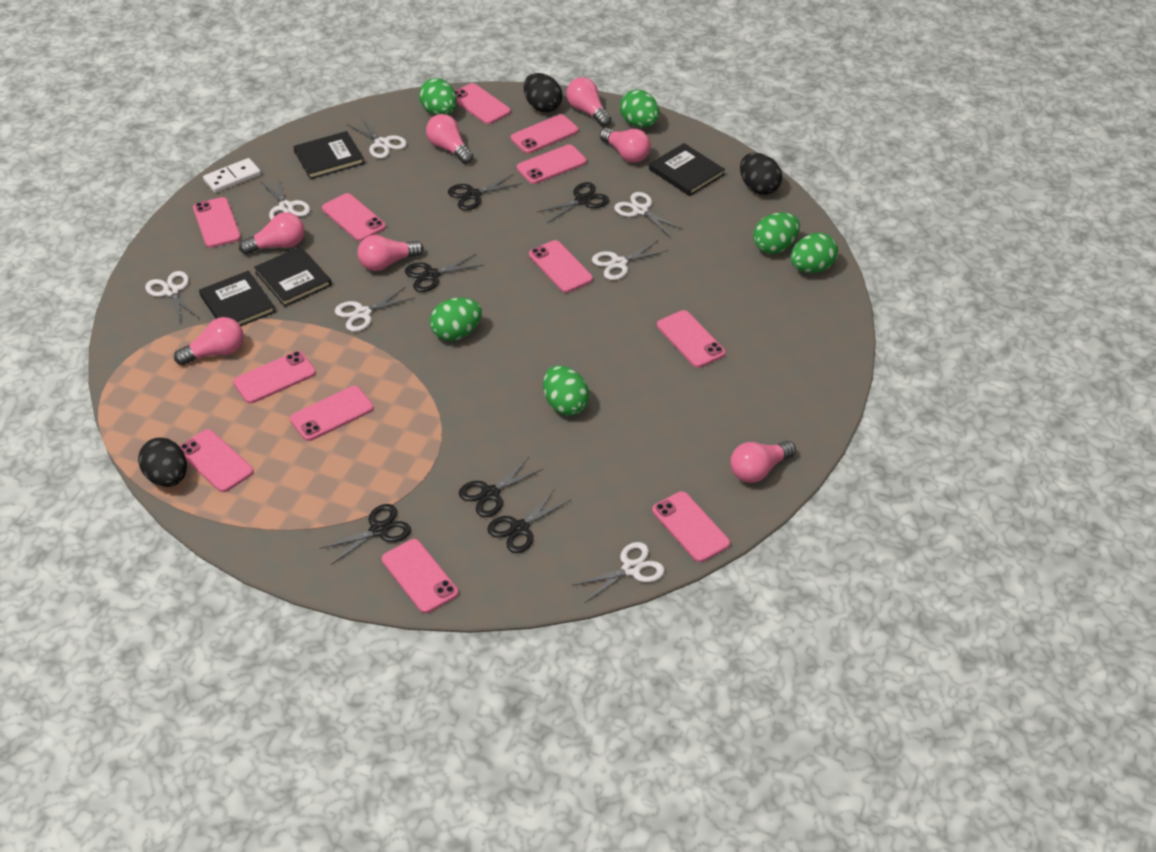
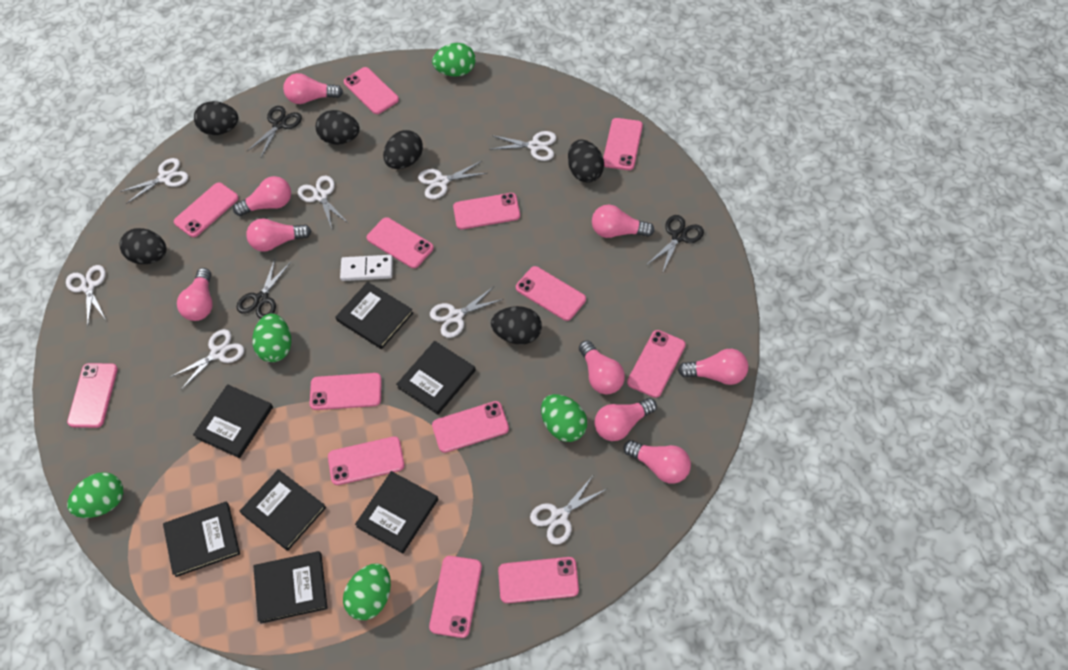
black book: [199,271,276,326] [254,247,332,307] [293,131,364,179] [649,143,725,196] = 4 -> [163,502,240,577] [193,384,273,458] [240,469,326,551] [253,551,328,624] [335,282,413,349] [355,471,438,554] [396,341,476,415] = 7
black egg: [138,437,187,487] [524,73,562,113] [740,153,782,195] = 3 -> [119,228,167,264] [194,101,238,135] [316,110,360,145] [383,130,423,169] [491,306,542,345] [568,139,604,183] = 6
black scissors: [319,504,411,565] [405,254,484,292] [448,174,522,210] [459,457,543,517] [487,489,571,553] [536,182,609,223] = 6 -> [237,259,291,319] [247,106,302,157] [647,215,704,274] = 3
green egg: [419,78,457,115] [430,298,482,341] [543,366,589,415] [620,89,660,127] [753,212,800,254] [790,233,838,273] = 6 -> [67,472,123,518] [252,313,291,362] [343,563,391,620] [432,43,476,77] [541,394,587,442] = 5
pink light bulb: [174,317,244,365] [239,212,304,255] [357,235,424,271] [426,114,474,164] [566,77,611,127] [600,128,651,163] [730,441,796,483] = 7 -> [177,268,213,321] [233,176,291,216] [246,218,311,252] [283,73,343,104] [579,340,625,394] [592,205,655,238] [595,398,657,441] [624,440,691,484] [678,349,748,385] = 9
pink phone: [179,429,254,492] [193,197,241,248] [233,351,316,403] [290,386,374,441] [322,193,386,241] [382,539,458,613] [455,83,511,124] [511,114,579,154] [517,144,587,184] [529,240,593,293] [652,491,730,562] [657,310,726,368] = 12 -> [67,363,118,428] [174,183,239,237] [310,373,382,410] [328,436,404,485] [344,67,399,114] [366,217,434,268] [429,556,482,638] [432,401,509,453] [453,193,520,229] [498,557,579,603] [516,266,586,321] [603,118,643,170] [627,330,686,398] = 13
white scissors: [145,271,200,323] [260,177,310,220] [335,287,415,332] [348,118,407,159] [572,542,665,602] [592,240,668,280] [614,192,683,237] = 7 -> [66,265,106,327] [119,158,188,204] [170,329,244,390] [298,176,349,229] [418,161,487,199] [430,287,503,338] [489,131,556,161] [530,476,607,545] = 8

